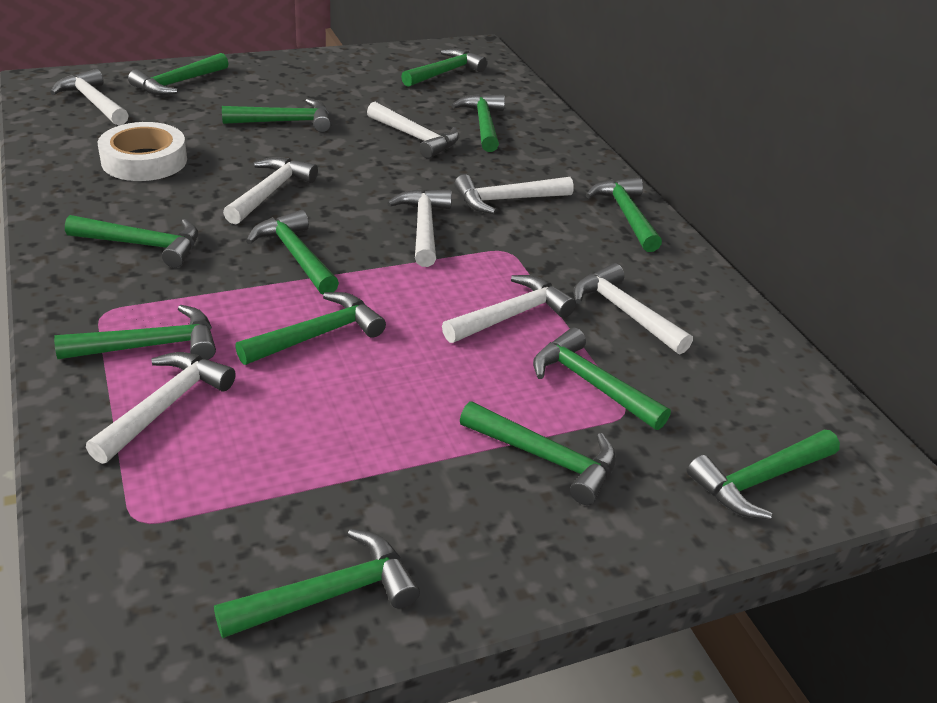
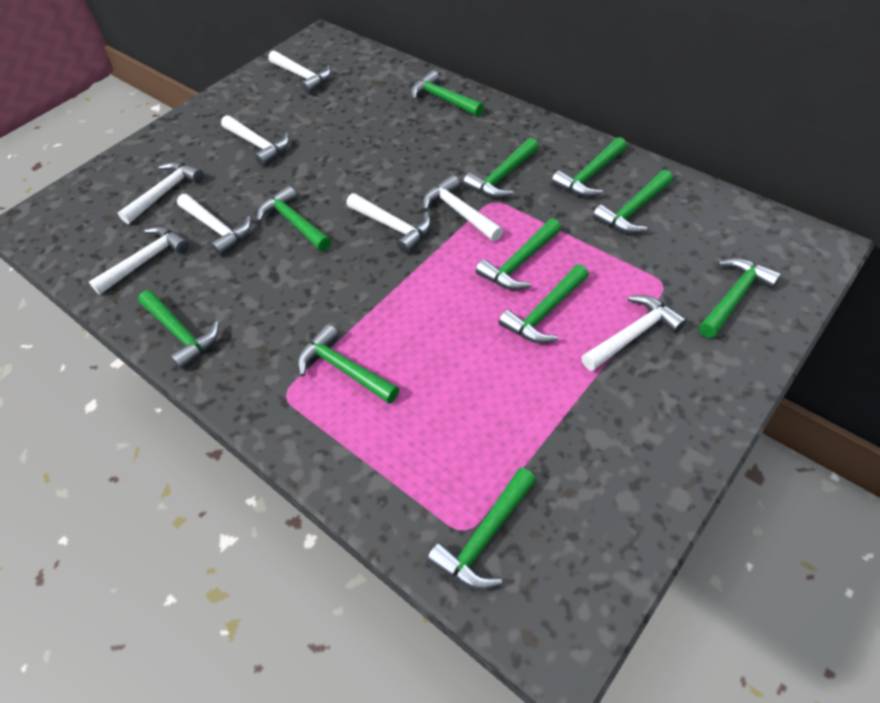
green hammer: [54,305,216,360] [65,215,198,268] [128,53,229,95] [214,529,420,638] [222,99,331,132] [235,292,386,365] [246,210,339,294] [401,49,488,87] [451,94,505,152] [460,401,616,505] [533,328,671,430] [586,177,662,252] [687,430,840,519] = 13 -> [138,290,219,369] [257,186,331,251] [297,324,399,404] [411,70,484,117] [427,467,536,590] [463,138,539,198] [475,219,561,290] [498,264,589,343] [551,137,627,197] [593,170,673,234] [699,258,781,338] = 11
white tape: [98,122,187,181] = 1 -> none = 0

